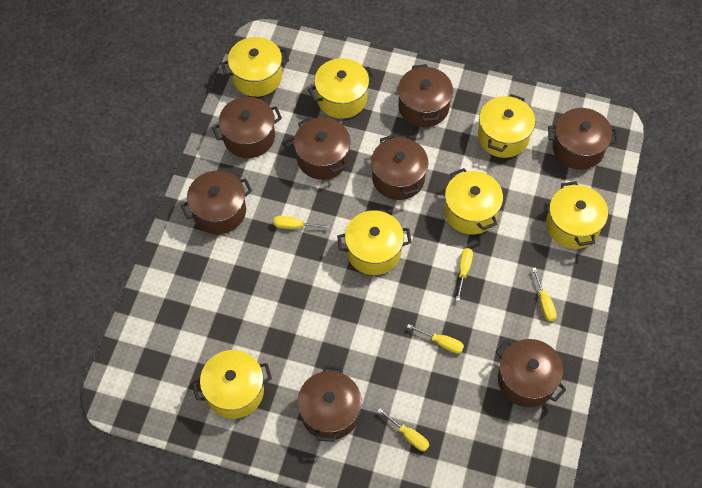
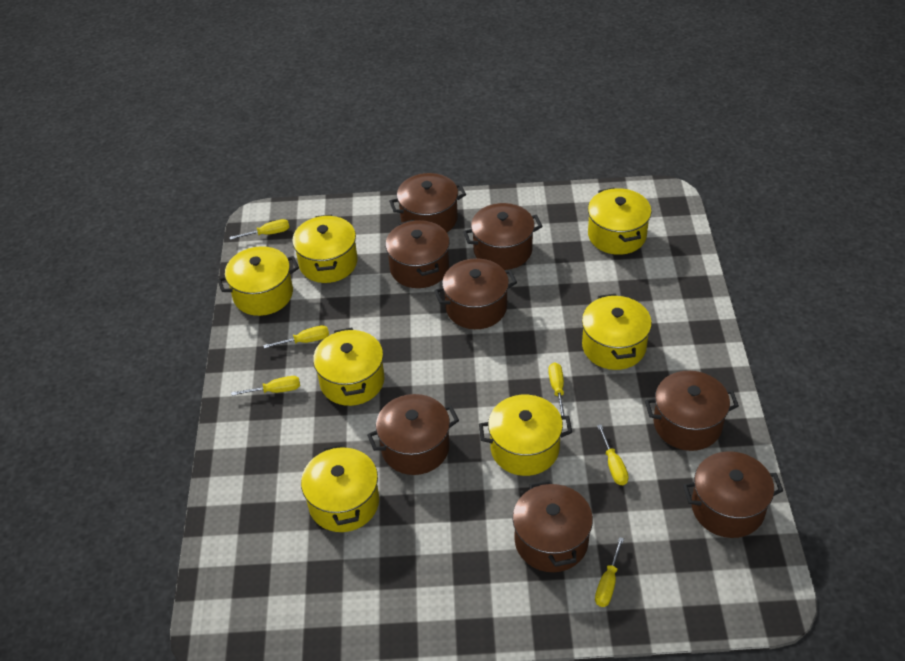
yellow screwdriver: [274,216,331,229] [378,408,429,451] [407,324,464,354] [456,248,473,301] [532,267,557,321] = 5 -> [229,219,289,240] [231,376,300,396] [263,325,329,349] [548,362,565,416] [595,537,624,607] [597,425,629,485] = 6

